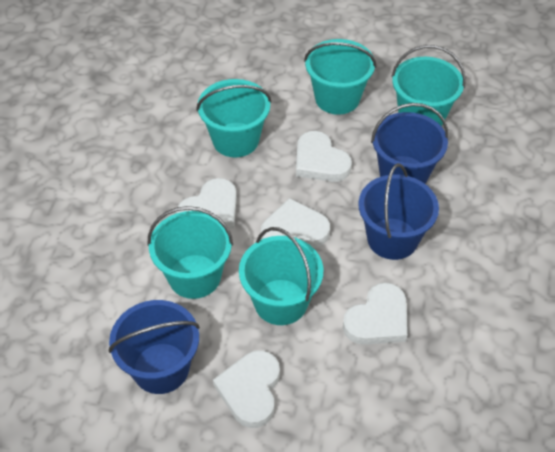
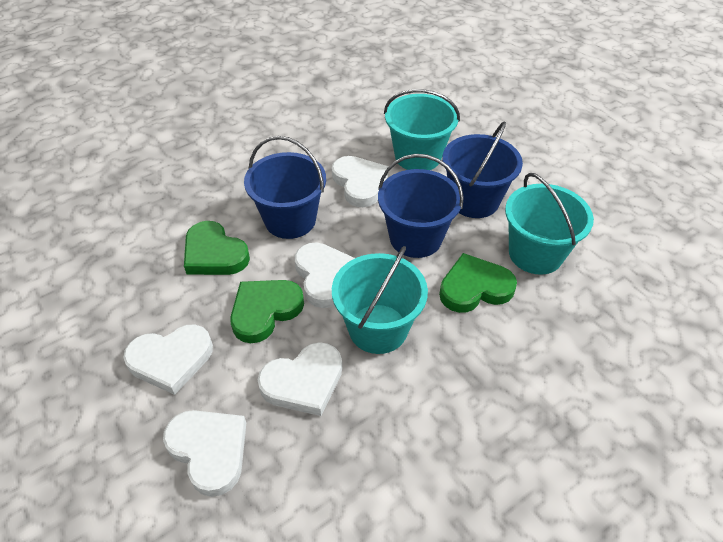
green heart: none = 0 -> [184,221,250,275] [230,280,304,343] [439,253,517,313] = 3
turquoise bucket: [147,206,233,299] [196,79,271,157] [239,227,324,325] [304,39,376,115] [391,45,466,126] = 5 -> [332,246,428,354] [384,89,460,170] [505,173,594,275] = 3

